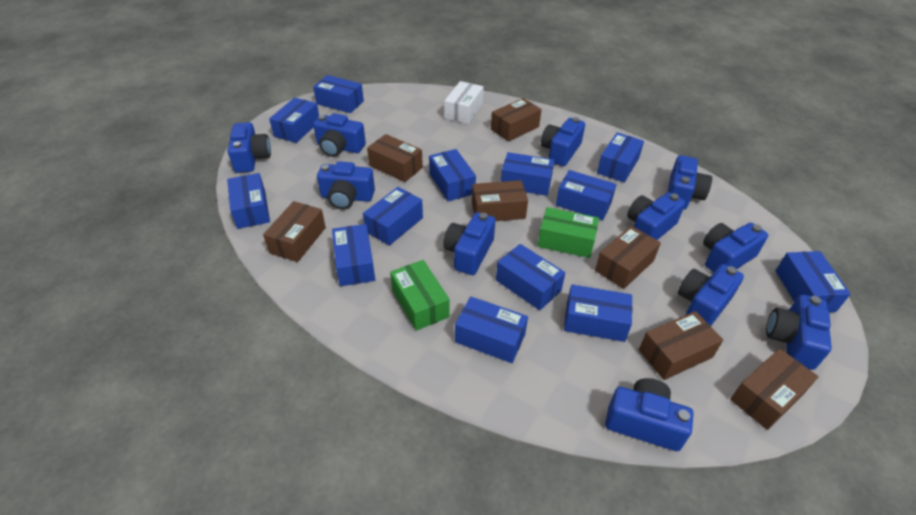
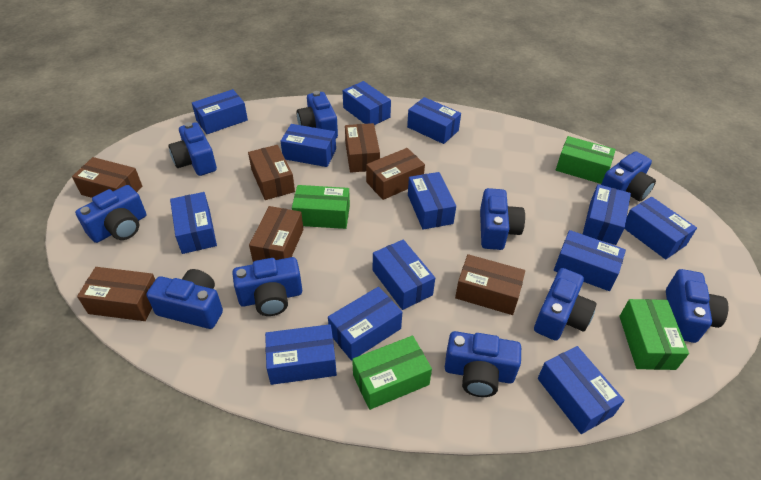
blue camera: [228,122,271,173] [313,113,366,157] [317,161,375,209] [443,212,495,275] [541,117,585,166] [605,378,693,451] [627,192,685,240] [667,155,712,210] [678,264,744,326] [703,223,768,273] [766,294,832,370] = 11 -> [75,185,146,243] [146,269,223,329] [168,122,217,176] [232,257,302,316] [297,91,338,138] [445,331,521,397] [480,188,525,250] [534,268,596,341] [601,151,656,201] [666,269,729,343] = 10
green box: [390,260,450,331] [537,207,599,258] = 2 -> [292,185,350,229] [352,336,432,410] [556,136,616,184] [619,299,689,370] = 4
white box: [444,81,484,124] = 1 -> none = 0

